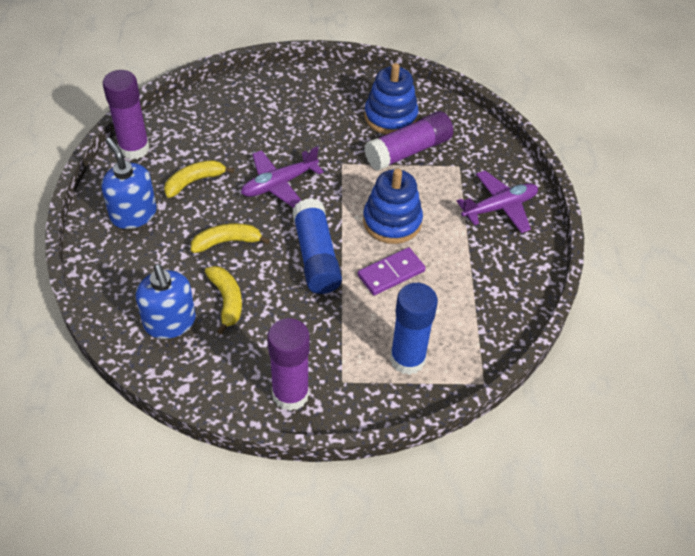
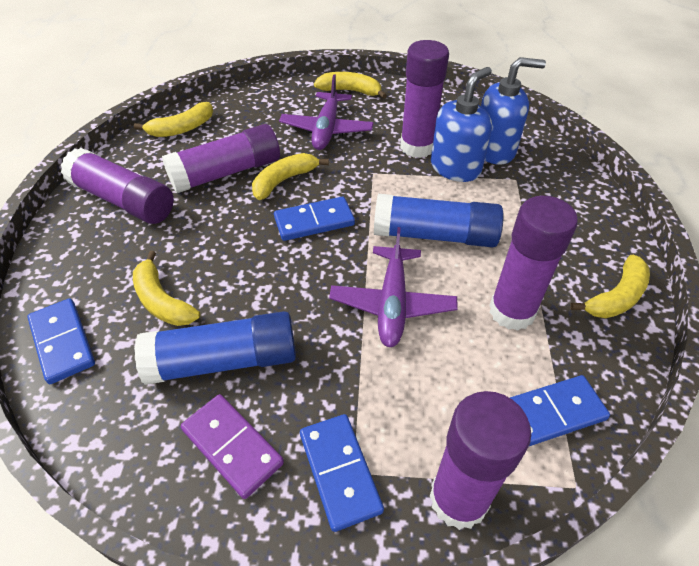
blue domino: none = 0 -> [27,298,95,384] [274,197,355,241] [300,414,384,532] [510,375,610,446] = 4
blue stacking toy: [363,169,423,244] [364,63,418,135] = 2 -> none = 0
purple glue stick: [103,70,149,160] [267,318,310,411] [364,111,453,171] = 3 -> [61,148,174,224] [162,124,280,193] [400,40,449,158] [430,391,531,530] [489,196,578,331] = 5
yellow banana: [164,160,234,198] [191,223,270,253] [205,266,242,334] = 3 -> [133,251,200,326] [134,102,213,137] [252,153,329,200] [314,72,387,99] [570,255,650,318] = 5

